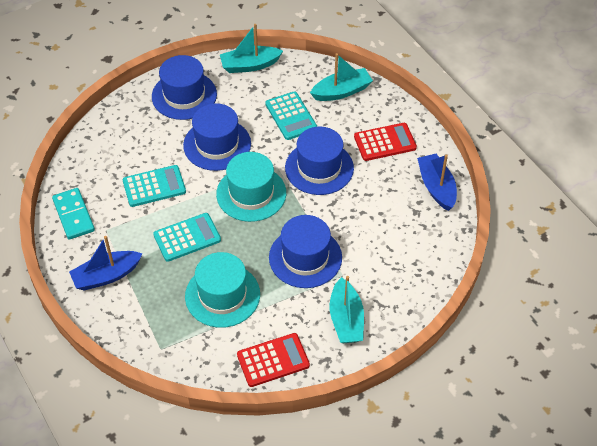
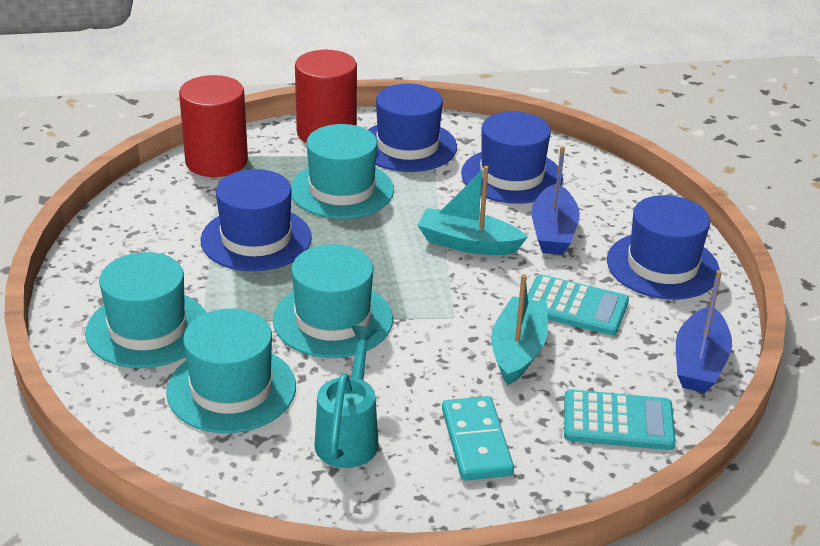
red calculator: [237,333,310,387] [354,123,417,161] = 2 -> none = 0
red cylinder: none = 0 -> [179,75,248,177] [295,50,357,143] = 2
turquoise boat: [220,24,283,73] [310,53,373,101] [330,276,364,343] = 3 -> [417,166,528,255] [491,274,548,385] = 2
turquoise calculator: [123,165,186,207] [153,213,221,262] [265,91,317,140] = 3 -> [527,275,629,335] [564,390,676,450] = 2
turquoise hat: [185,252,260,328] [216,152,286,222] = 2 -> [85,252,206,368] [166,309,296,433] [273,244,393,358] [291,124,394,219] = 4
turquoise watering can: none = 0 -> [314,325,379,468] = 1

